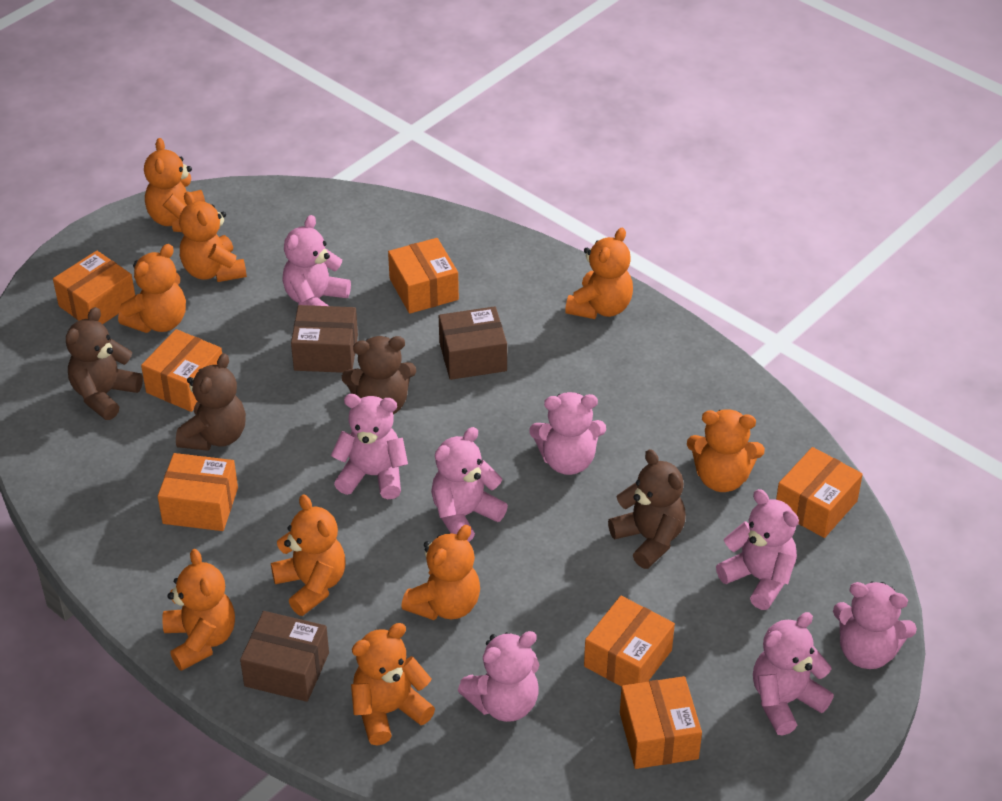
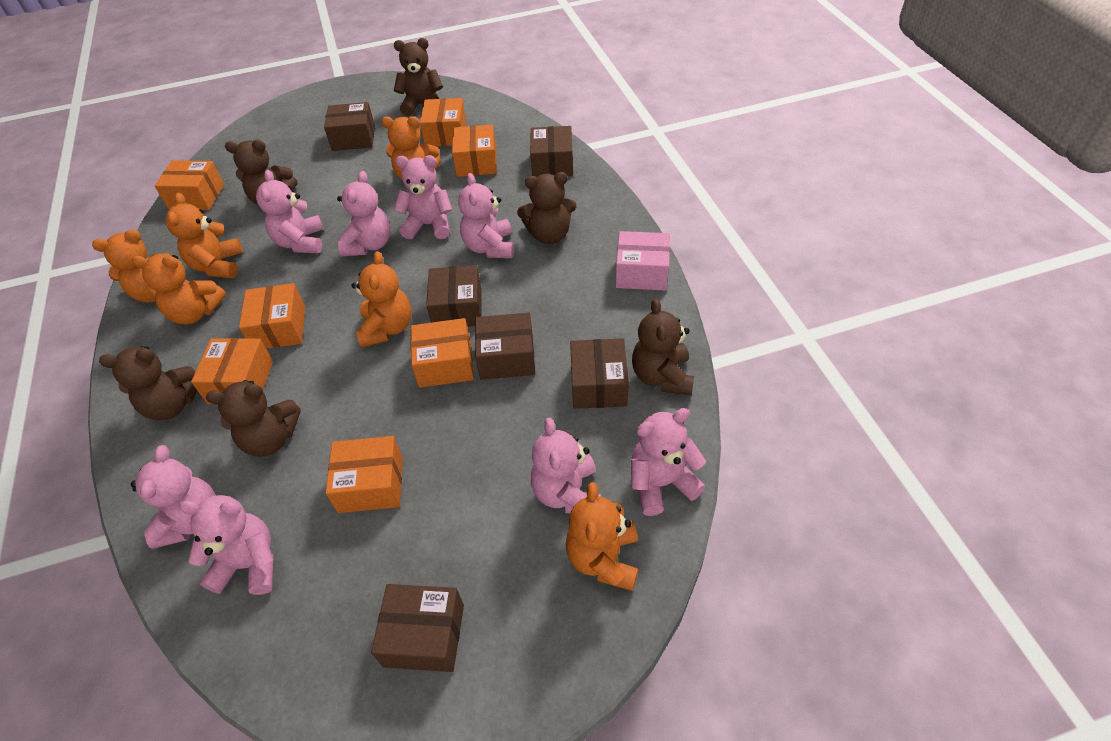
brown box: [240,611,329,702] [291,305,358,373] [439,306,507,380] = 3 -> [324,102,375,151] [371,584,464,672] [426,265,482,327] [475,313,535,380] [530,126,573,177] [570,338,629,409] = 6
brown teddy bear: [66,307,143,420] [176,353,246,451] [342,336,416,414] [608,449,686,569] = 4 -> [99,346,197,420] [206,380,301,457] [225,140,297,205] [394,38,443,116] [517,172,576,244] [632,298,694,395] = 6
orange teddy bear: [118,244,186,333] [144,138,205,232] [162,549,235,671] [179,191,247,282] [271,494,346,616] [351,623,435,746] [401,525,480,620] [565,228,633,319] [687,409,765,492] = 9 -> [92,230,172,302] [132,254,226,325] [166,193,243,278] [352,251,412,347] [381,116,441,180] [565,482,639,591] = 6
pink box: none = 0 -> [616,231,670,291] = 1

